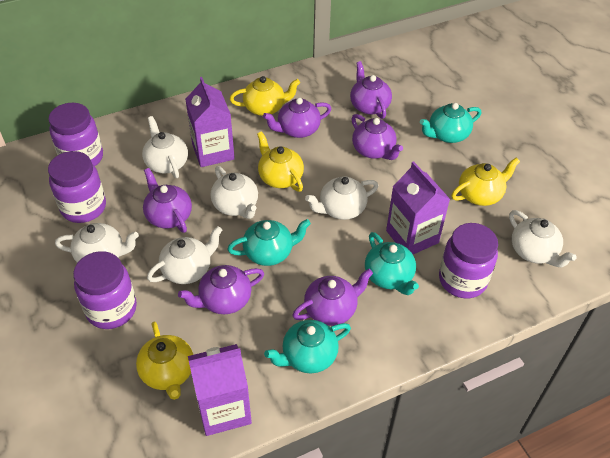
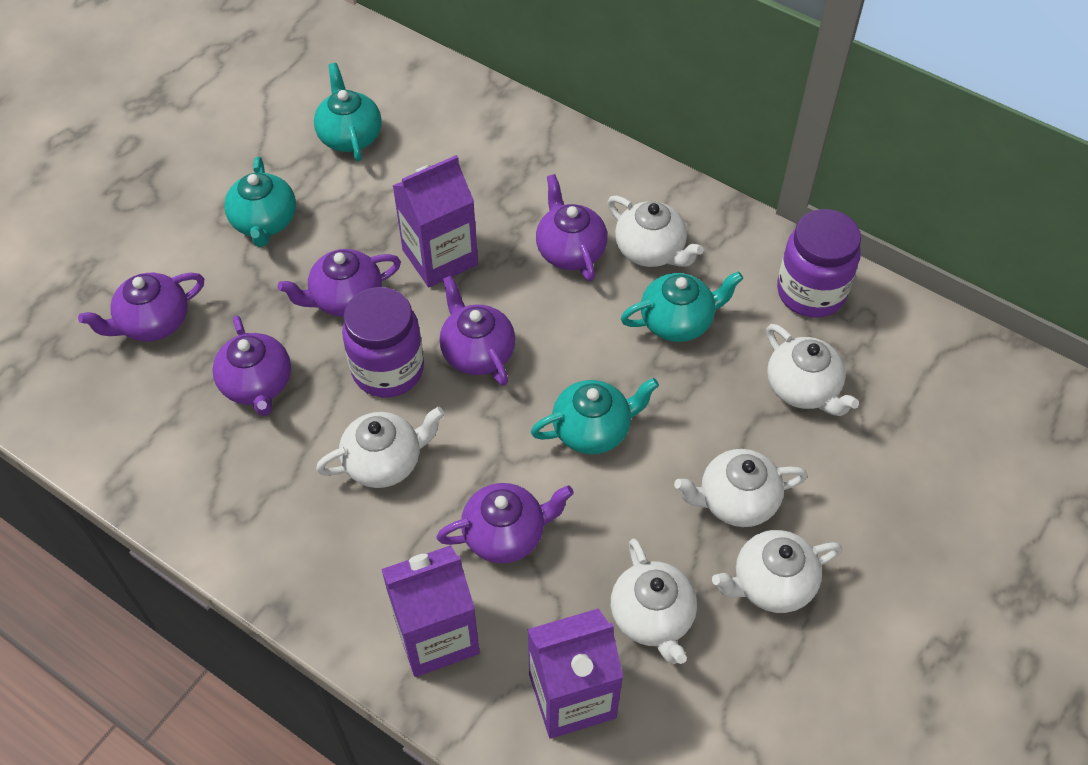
purple jar: [48,103,103,166] [48,151,106,223] [73,251,137,329] [439,223,498,298] = 4 -> [342,287,424,398] [777,209,861,318] = 2
yellow teapot: [136,321,193,400] [230,76,300,116] [257,132,304,192] [451,157,520,206] = 4 -> none = 0

